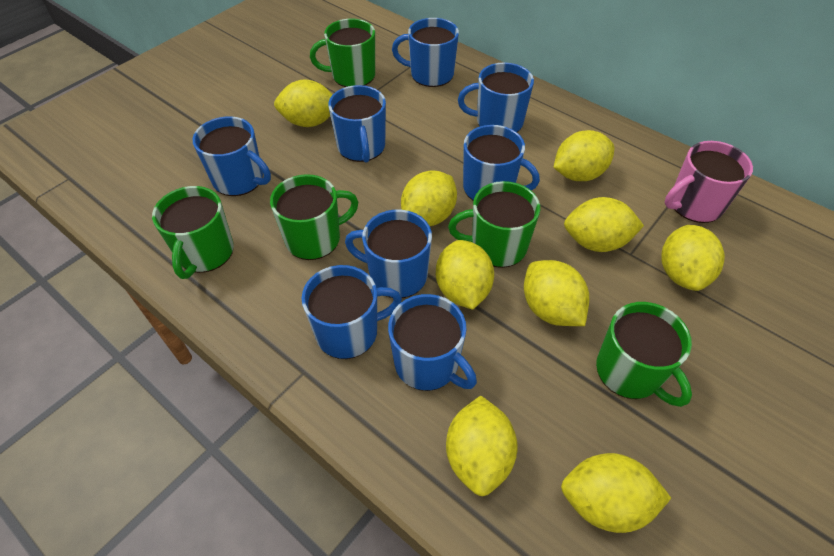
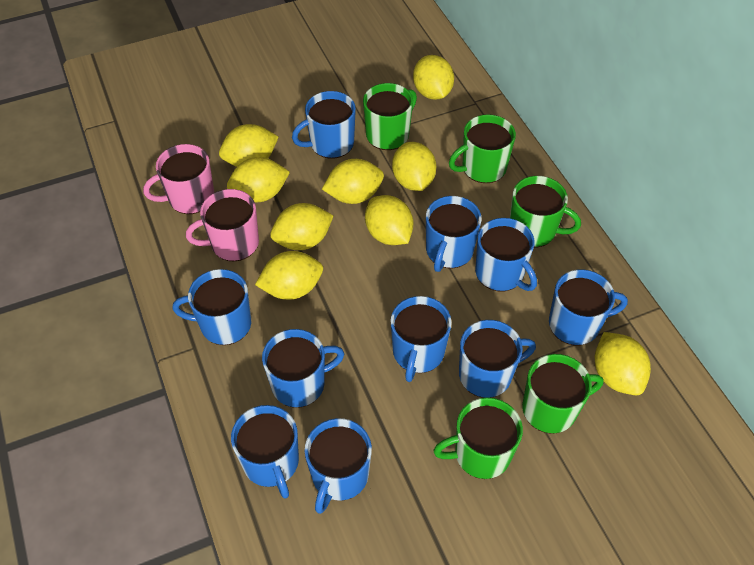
blue mug: [193,116,271,196] [302,265,402,359] [328,85,386,163] [345,210,432,298] [388,294,477,391] [392,18,459,87] [458,62,534,132] [463,125,540,200] = 8 -> [173,269,251,345] [231,405,299,499] [262,329,344,408] [292,91,356,159] [304,418,372,514] [390,296,452,382] [426,196,482,272] [459,320,536,398] [475,218,537,291] [549,269,628,346] = 10
pink mug: [665,141,753,223] = 1 -> [143,144,214,214] [186,189,259,261] = 2

